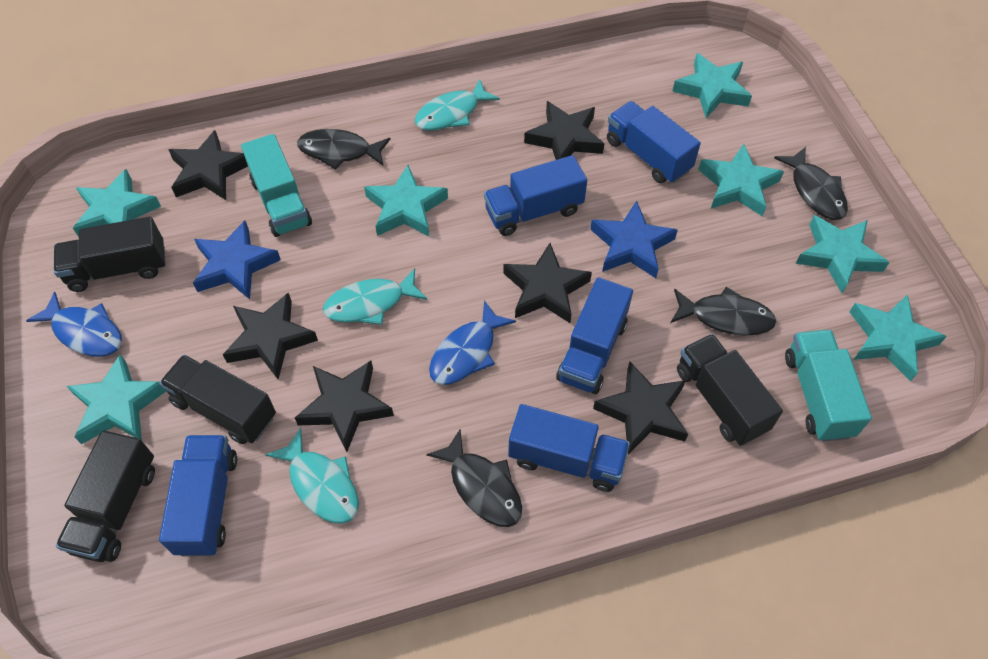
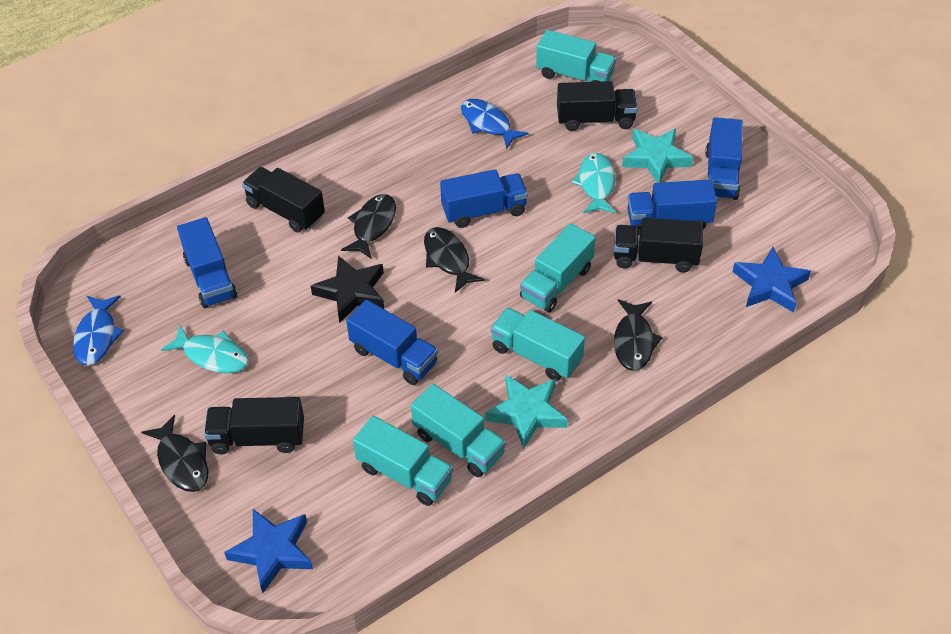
black star: [168,130,248,200] [223,293,318,379] [295,361,394,452] [503,243,592,323] [524,101,605,160] [593,361,688,455] = 6 -> [311,256,384,323] = 1
turquoise fish: [265,428,359,523] [323,268,427,325] [415,79,500,131] = 3 -> [161,325,249,373] [572,153,616,213] = 2
turquoise star: [67,354,166,444] [73,169,161,237] [364,165,448,237] [672,53,752,118] [698,144,784,216] [796,215,890,293] [850,294,947,381] = 7 -> [485,375,568,449] [622,129,693,183] = 2
turquoise truck: [241,134,312,237] [785,330,872,442] = 2 -> [353,416,453,506] [411,384,506,477] [491,308,585,381] [520,223,596,313] [536,30,616,82] = 5

